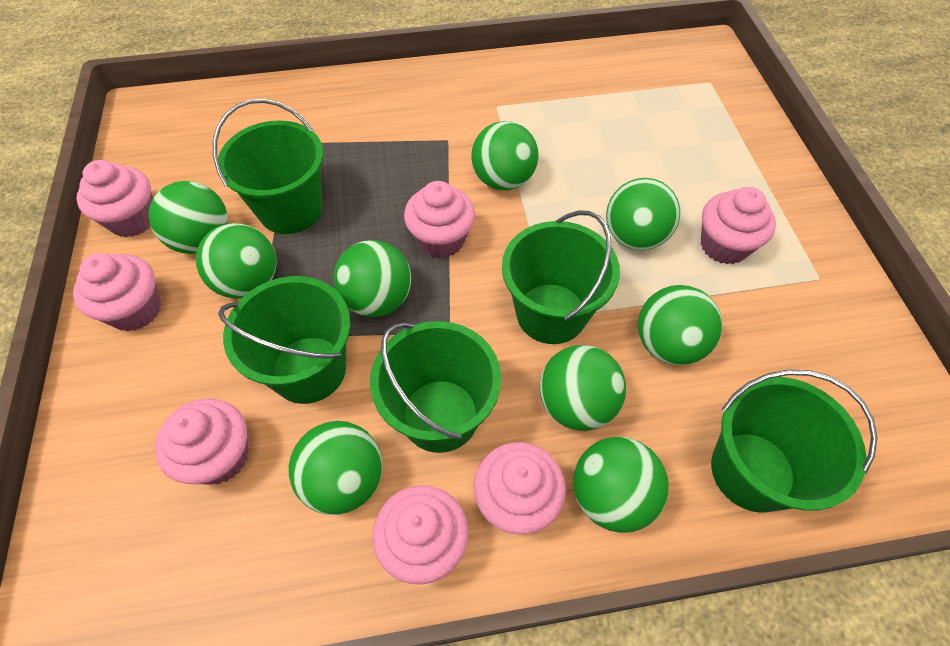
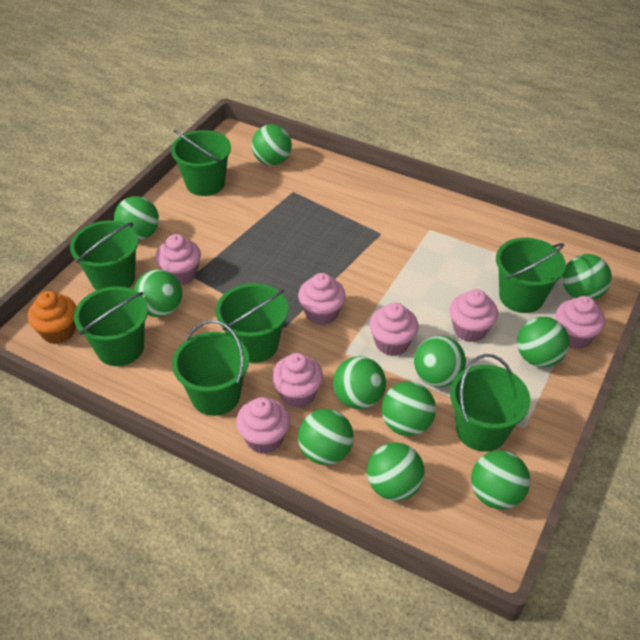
green ball: [148,181,228,254] [196,223,277,299] [289,421,382,515] [333,240,411,317] [471,121,538,190] [540,345,626,431] [573,437,669,533] [606,178,680,250] [638,285,722,365] = 9 -> [114,196,159,240] [134,269,183,317] [252,124,292,165] [298,409,354,465] [333,356,386,409] [367,442,424,501] [382,382,436,436] [414,336,466,387] [471,450,530,509] [517,317,570,367] [562,254,612,300] = 11
green bucket: [213,99,324,234] [218,276,351,404] [370,321,501,453] [502,211,620,344] [711,369,877,512] = 5 -> [70,220,138,290] [74,286,148,366] [171,130,231,196] [172,320,249,416] [216,283,288,363] [450,354,530,452] [496,238,566,313] = 7
orange cupcake: none = 0 -> [27,291,76,344] = 1

